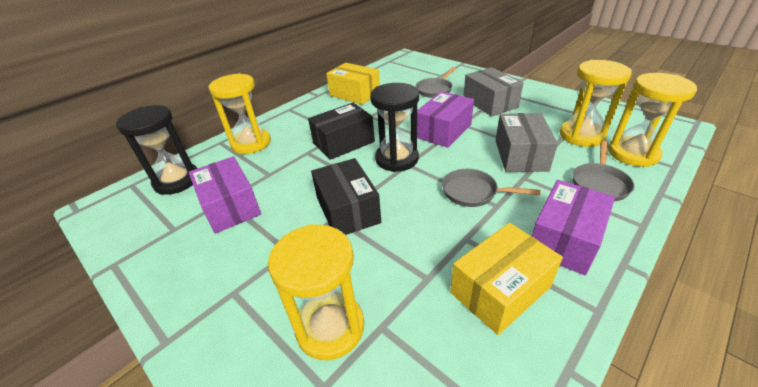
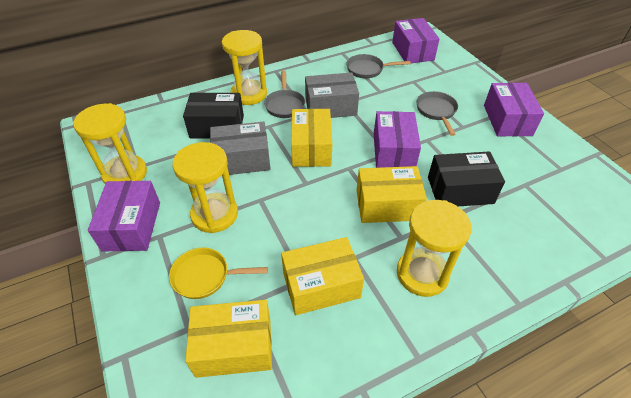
black hourglass: [116,105,198,195] [370,83,419,172] = 2 -> none = 0
purple box: [189,156,261,234] [417,91,474,148] [532,180,615,276] = 3 -> [88,181,160,252] [374,111,421,168] [392,18,440,63] [484,83,544,136] = 4
yellow box: [326,63,380,105] [450,223,563,335] = 2 -> [185,300,272,378] [281,237,364,315] [291,109,332,167] [357,166,427,223] = 4
yellow pan: none = 0 -> [169,248,268,299] = 1

